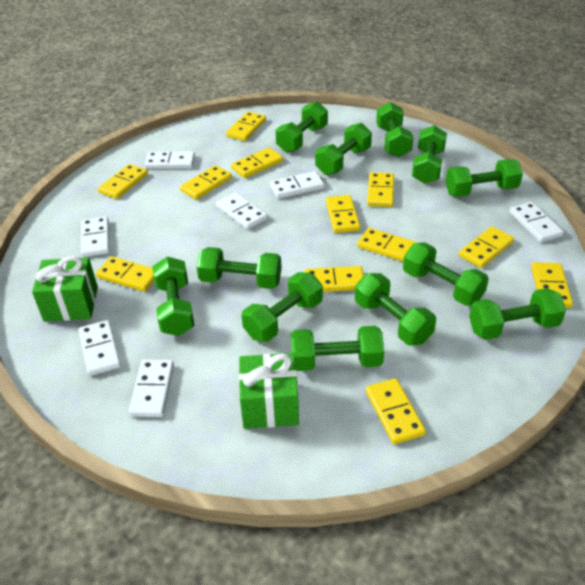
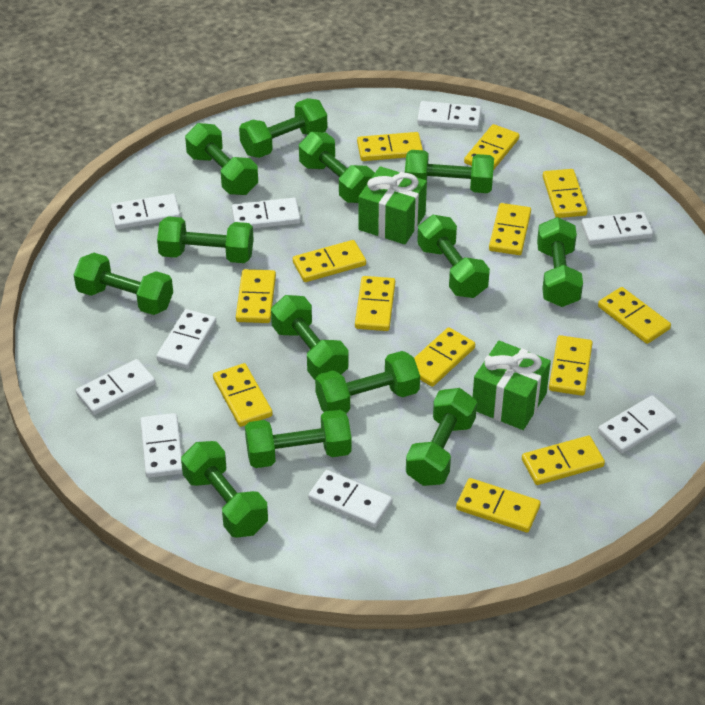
green dumbbell: [152,257,194,336] [197,247,282,289] [242,272,323,342] [276,102,328,152] [291,326,384,371] [315,123,372,175] [355,273,436,345] [376,102,413,158] [403,242,489,306] [412,125,447,184] [445,159,523,197] [469,288,566,340] = 12 -> [74,253,173,315] [157,216,254,263] [181,441,268,538] [185,123,258,195] [239,98,327,158] [245,410,352,468] [271,295,348,380] [299,132,375,203] [315,351,420,413] [405,150,494,193] [406,388,477,486] [417,215,490,298] [537,217,583,307] = 13
white domino: [78,320,121,376] [81,216,110,257] [128,360,174,417] [144,151,195,169] [216,192,267,229] [270,171,324,199] [509,202,564,243] = 7 -> [76,359,155,415] [111,194,180,229] [140,413,183,478] [156,309,216,369] [232,198,301,229] [308,470,392,528] [417,101,481,130] [581,212,653,245] [598,395,676,453] = 9
yellow domino: [96,256,154,292] [98,164,148,199] [180,165,232,200] [226,112,266,141] [231,148,283,178] [304,266,364,292] [326,195,360,233] [357,228,418,262] [366,378,426,444] [367,172,394,207] [459,226,514,268] [531,262,573,308] = 12 -> [213,363,273,427] [236,269,276,323] [293,240,366,282] [355,276,395,331] [357,132,423,161] [414,327,475,387] [456,478,541,533] [464,124,519,170] [489,203,531,255] [522,436,605,485] [543,169,587,218] [549,335,593,396] [598,287,671,344] = 13

